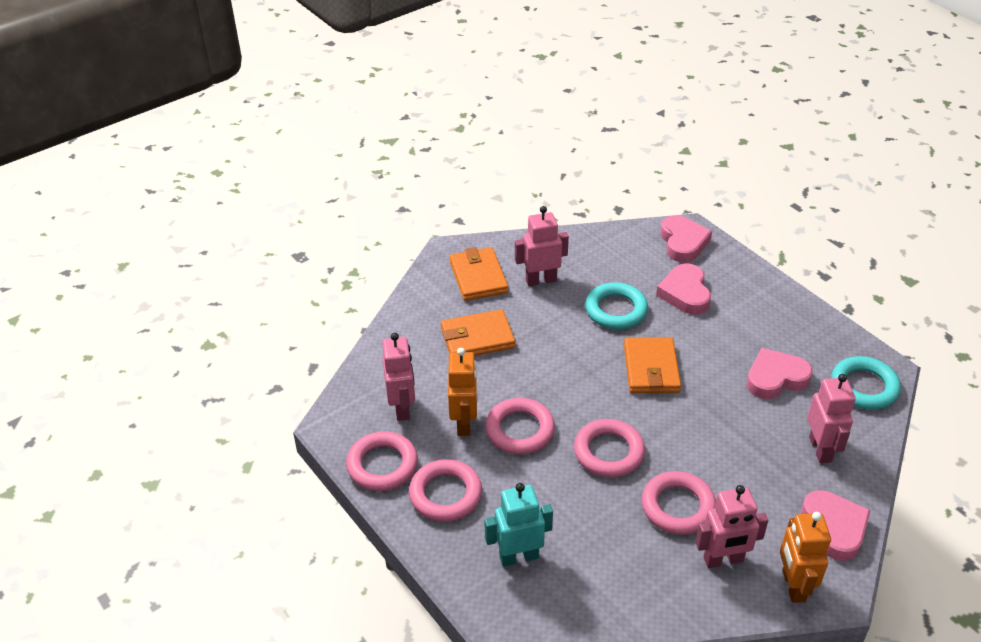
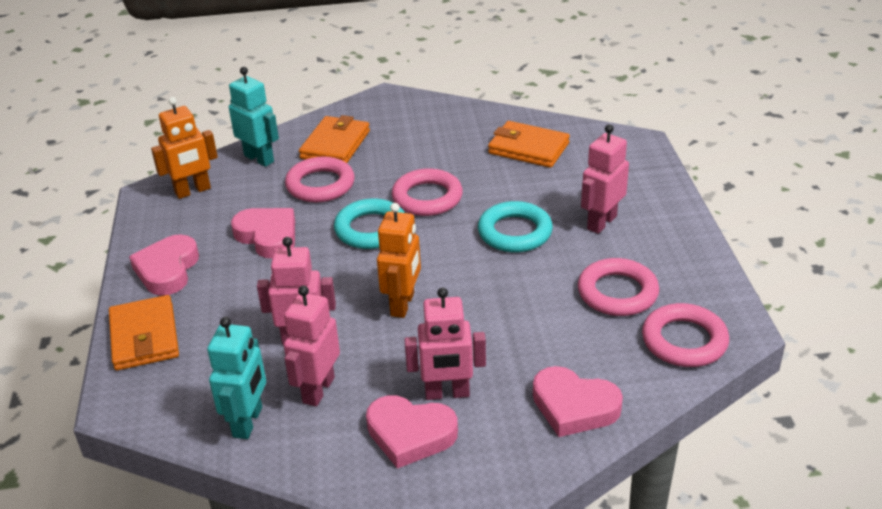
pink ring: [346,431,418,491] [409,459,482,522] [485,398,555,454] [574,419,645,478] [642,471,716,535] = 5 -> [285,156,355,202] [392,168,463,216] [578,258,659,316] [642,303,729,367] = 4
turquoise robot: [484,483,553,567] = 1 -> [207,317,266,439] [229,67,279,167] = 2

